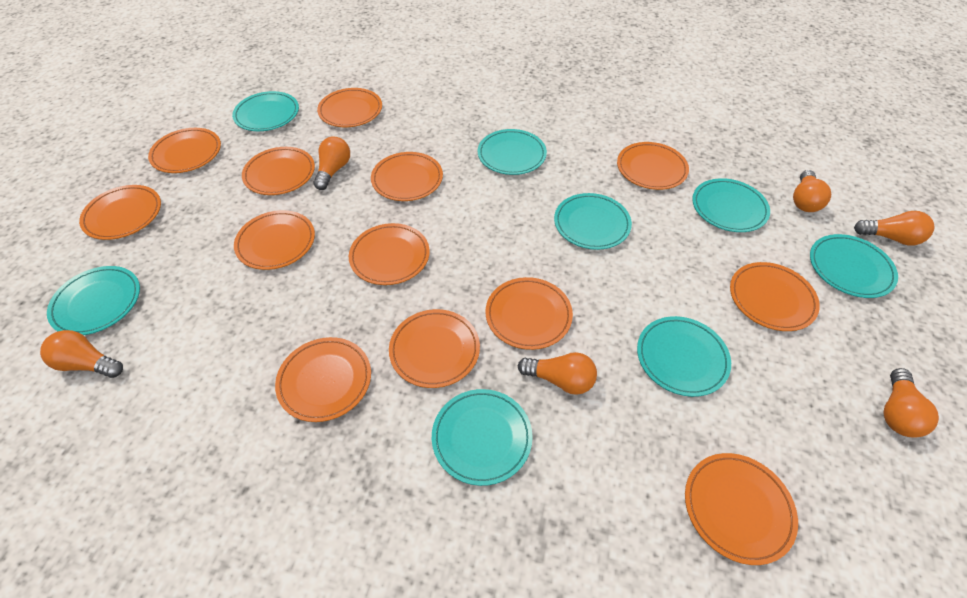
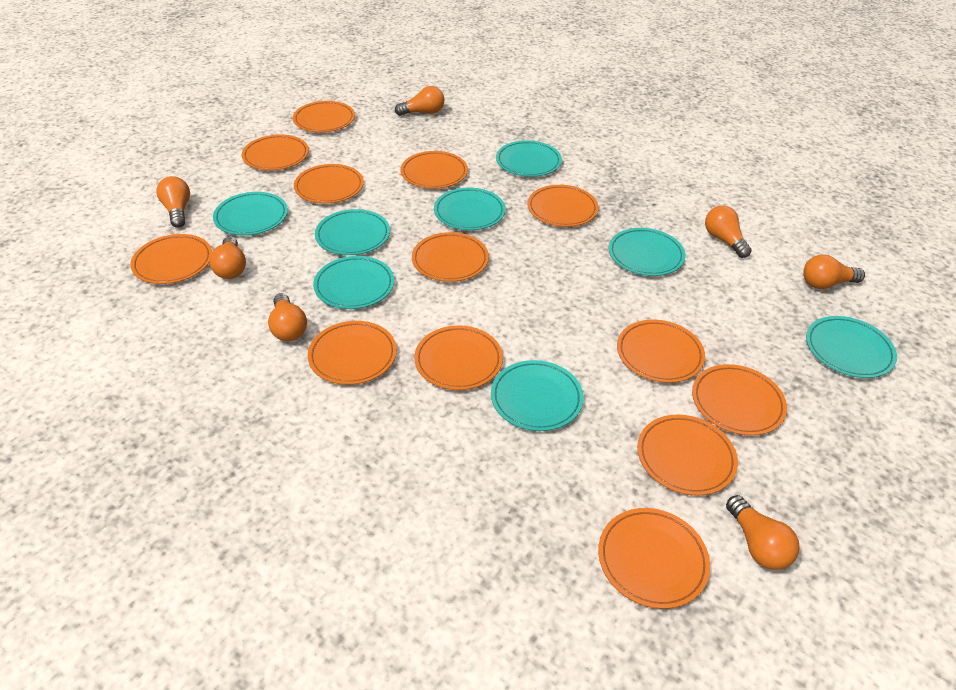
orange light bulb: [40,330,123,378] [313,137,350,190] [517,352,597,395] [793,170,831,212] [854,211,934,245] [883,368,939,437] = 6 -> [156,176,190,228] [209,236,246,279] [268,293,307,341] [395,86,444,116] [705,206,752,258] [726,495,800,570] [803,254,865,289] = 7

